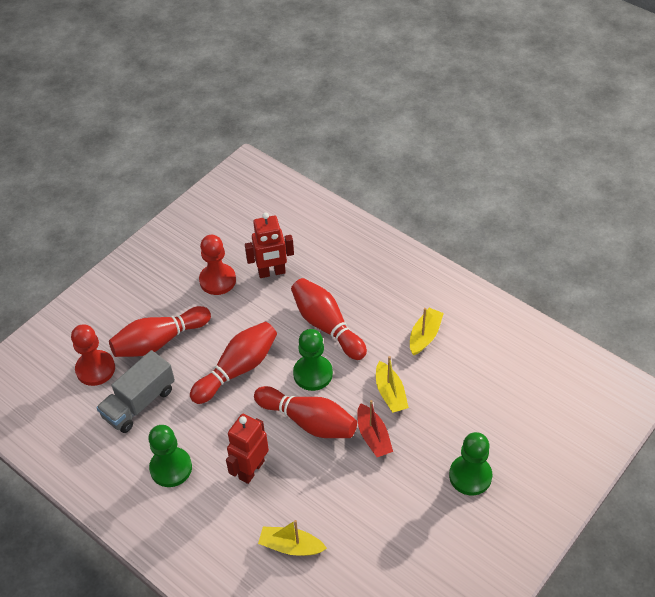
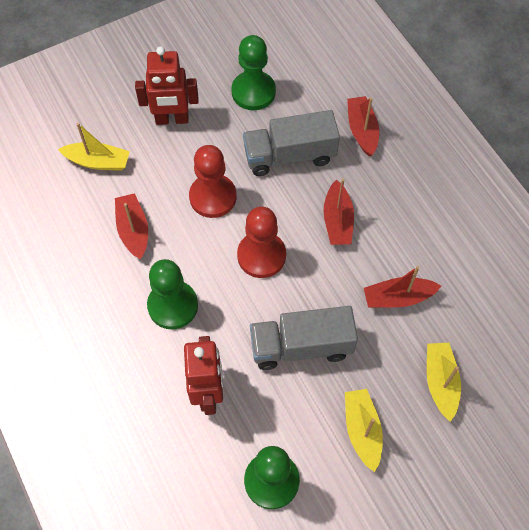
grey truck: [96,350,175,433] = 1 -> [243,110,340,176] [250,306,358,370] = 2
red boat: [357,400,393,457] = 1 -> [115,193,148,259] [323,179,354,245] [347,96,379,156] [364,266,441,308] = 4
red bowling pin: [109,306,211,357] [190,321,277,404] [254,386,357,438] [291,278,367,360] = 4 -> none = 0

